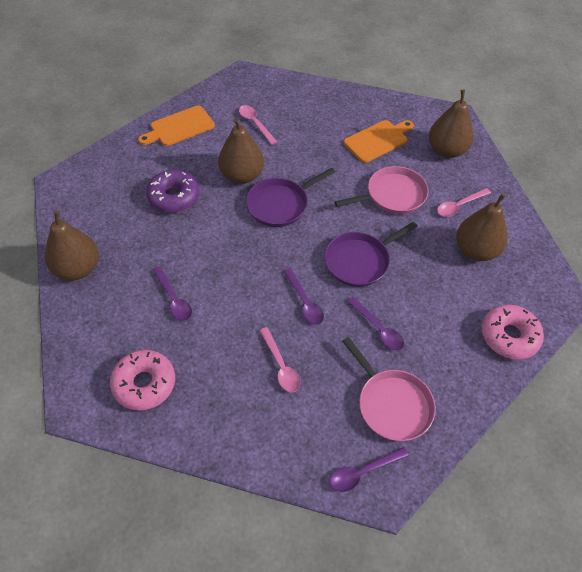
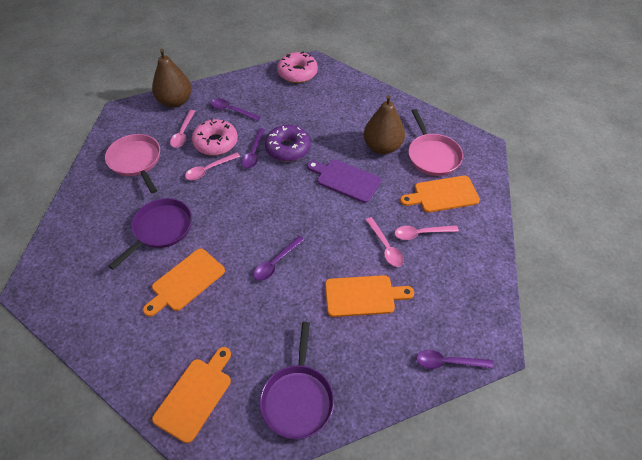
brown pear: [45,211,99,280] [218,118,264,184] [429,90,474,158] [456,194,508,261] = 4 -> [152,49,192,108] [364,95,405,154] = 2
orange cutting board: [138,106,215,146] [344,120,414,163] = 2 -> [143,248,225,317] [152,347,231,443] [325,275,414,317] [400,176,480,212] = 4
pink spoon: [239,105,277,145] [259,327,300,393] [437,188,491,217] = 3 -> [170,110,195,148] [185,152,240,180] [366,217,404,267] [395,225,459,240] = 4
purple cutting board: none = 0 -> [307,159,381,203] = 1

